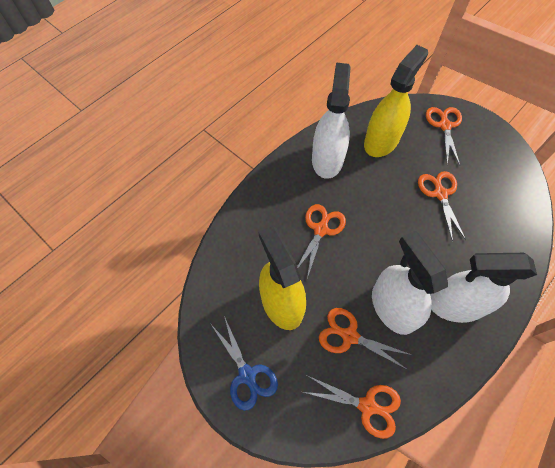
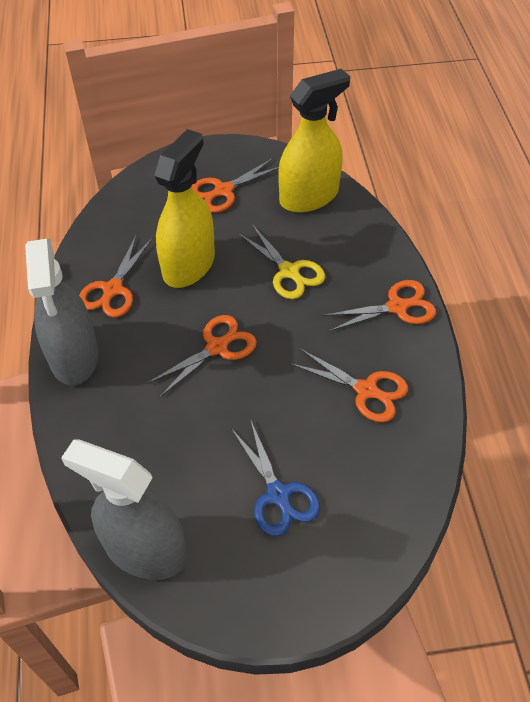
grey spray bottle: none = 0 -> [25,238,98,385] [61,440,187,580] = 2
white spray bottle: [312,63,351,179] [372,231,448,335] [430,253,537,323] = 3 -> none = 0
yellow scissors: none = 0 -> [238,224,325,299] = 1

